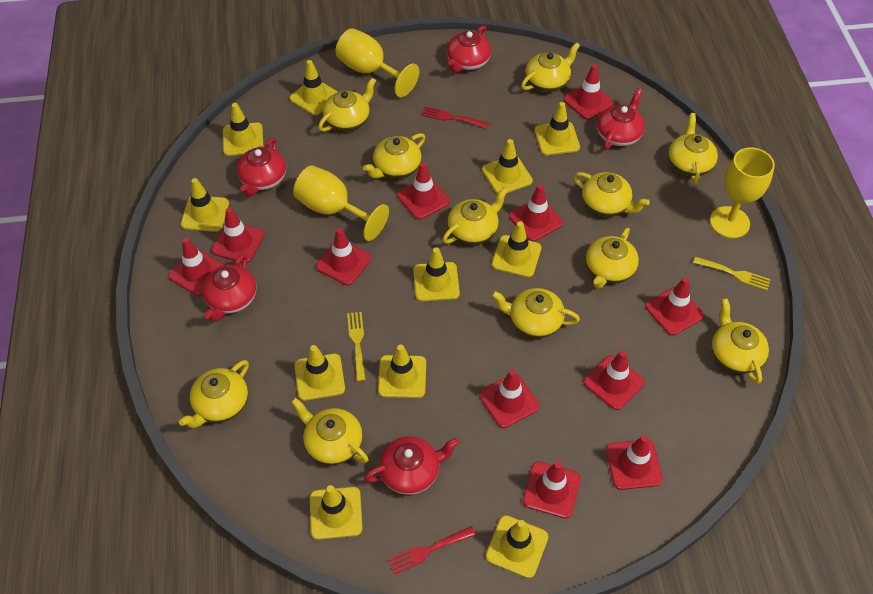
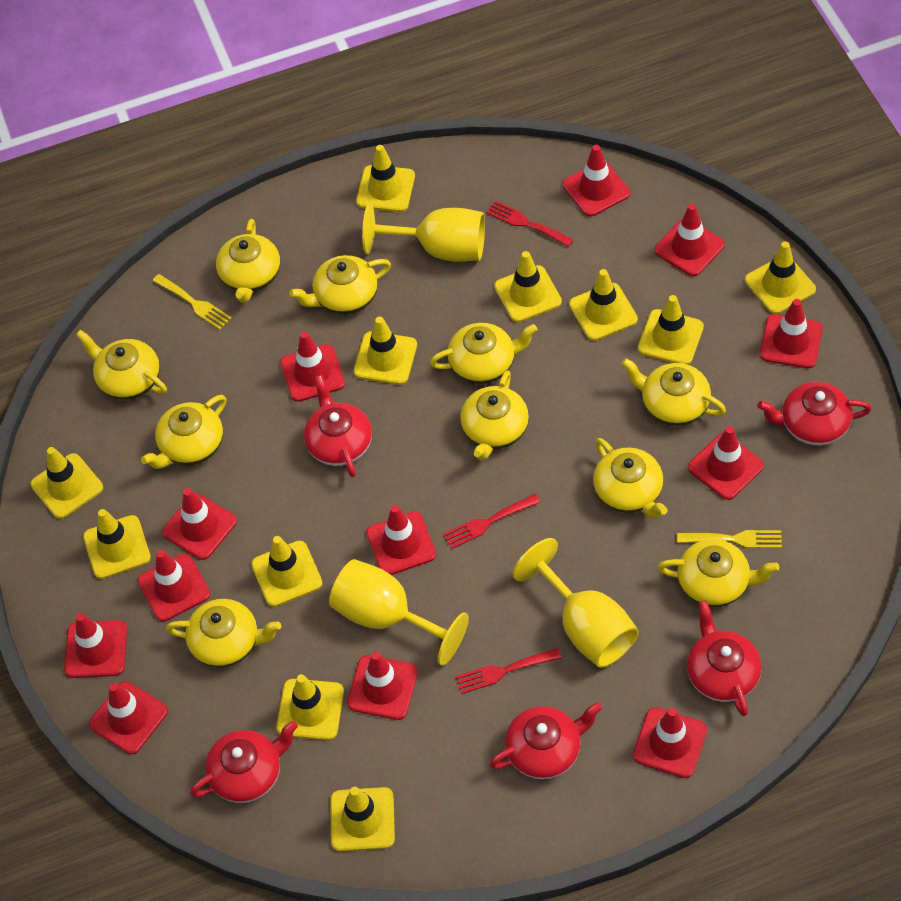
red fork: [388,526,476,575] [421,106,489,128] = 2 -> [443,494,540,549] [455,648,561,694] [487,200,574,247] = 3
red traffic cone: [168,238,224,296] [211,207,264,263] [316,228,371,285] [397,163,450,220] [479,369,540,428] [509,184,563,241] [523,461,581,519] [563,64,614,120] [583,351,645,410] [606,435,663,490] [645,277,704,336] = 11 -> [64,613,127,678] [89,681,168,754] [137,550,210,621] [162,488,237,560] [280,332,345,402] [347,652,418,720] [366,505,436,575] [563,145,630,217] [633,707,707,778] [654,204,725,276] [688,426,764,500] [760,299,823,368] = 12
yellow teapot: [179,360,249,428] [291,397,369,465] [318,78,376,132] [363,133,425,179] [442,188,508,245] [491,288,580,338] [521,42,580,92] [573,172,650,217] [586,228,639,289] [668,113,718,184] [711,298,769,384] = 11 -> [76,330,167,400] [141,395,226,469] [166,599,281,668] [216,219,280,303] [289,255,391,314] [430,323,538,384] [460,370,529,460] [593,438,668,519] [621,358,726,426] [657,539,779,607] = 10

